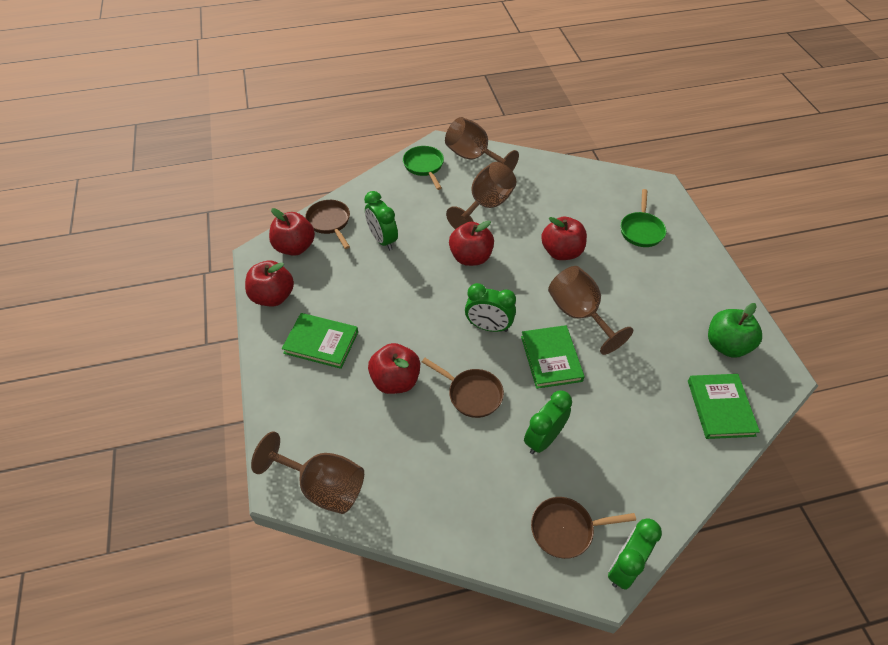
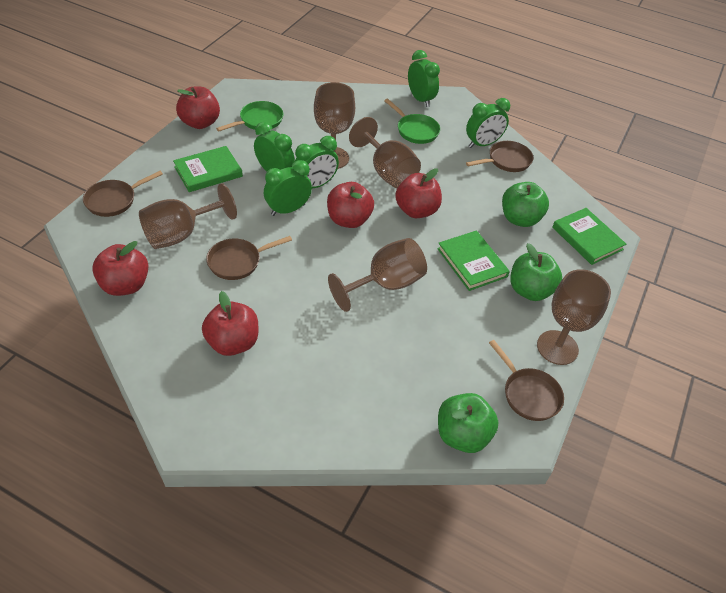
brown goblet: [251,431,364,514] [445,117,519,171] [446,162,516,229] [548,266,633,355] = 4 -> [139,183,237,249] [314,82,355,169] [328,238,427,312] [349,117,421,188] [537,269,611,365] = 5
brown pan: [305,200,350,249] [422,358,504,418] [531,497,636,559] = 3 -> [83,171,163,217] [206,236,292,280] [466,141,533,172] [489,340,564,421] = 4
green apple: [708,303,762,358] = 1 -> [438,393,499,453] [502,182,549,227] [510,243,562,301] = 3
green clock: [364,191,398,250] [465,283,516,332] [524,390,572,454] [608,518,662,590] = 4 -> [254,122,295,172] [264,160,312,216] [294,136,339,188] [408,50,440,107] [466,98,510,148] = 5

